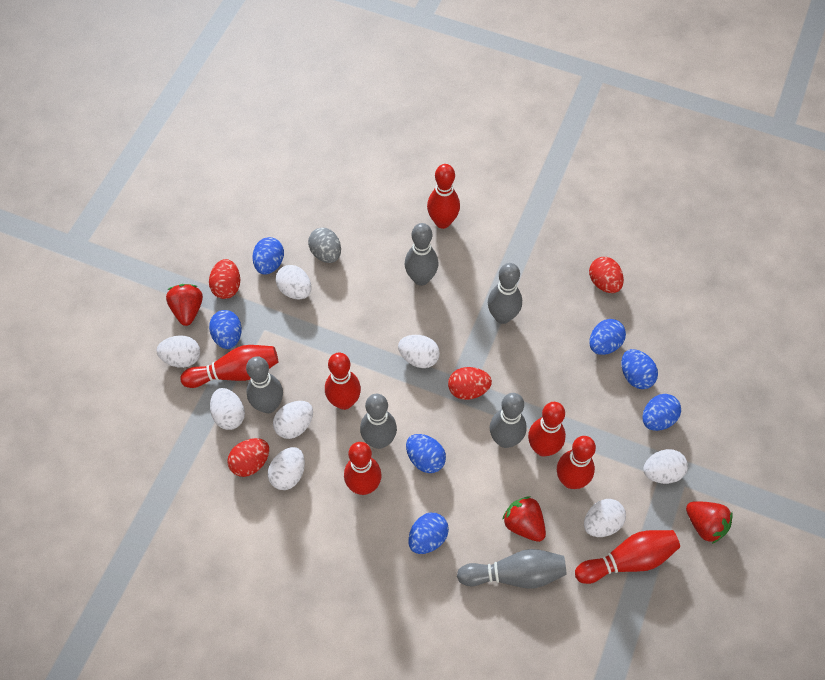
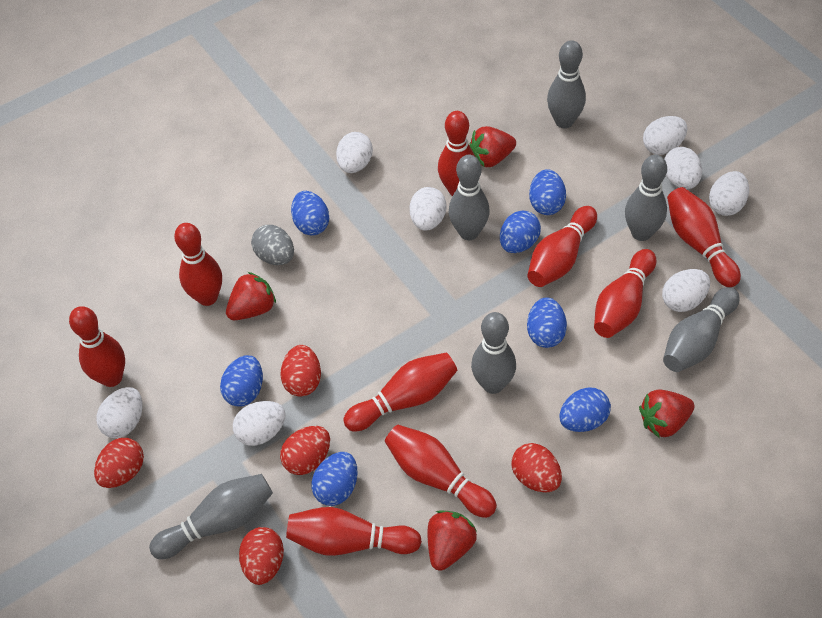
red bowling pin: [180,345,278,388] [325,353,361,410] [344,442,382,495] [427,164,460,229] [528,402,566,456] [557,436,596,489] [575,530,680,584] = 7 -> [69,306,125,387] [174,223,222,306] [286,507,422,556] [343,352,457,432] [385,425,497,518] [438,111,475,196] [527,206,597,287] [594,249,656,338] [667,187,741,287] = 9
red egg: [209,259,240,299] [227,438,269,477] [448,367,492,400] [589,257,624,293] = 4 -> [94,438,144,488] [239,527,284,585] [280,426,330,475] [281,345,321,397] [511,443,562,493] = 5
red strawberry: [166,284,203,326] [502,496,546,542] [686,501,733,544] = 3 -> [226,272,276,320] [428,510,477,571] [469,126,516,167] [639,389,695,438] = 4

